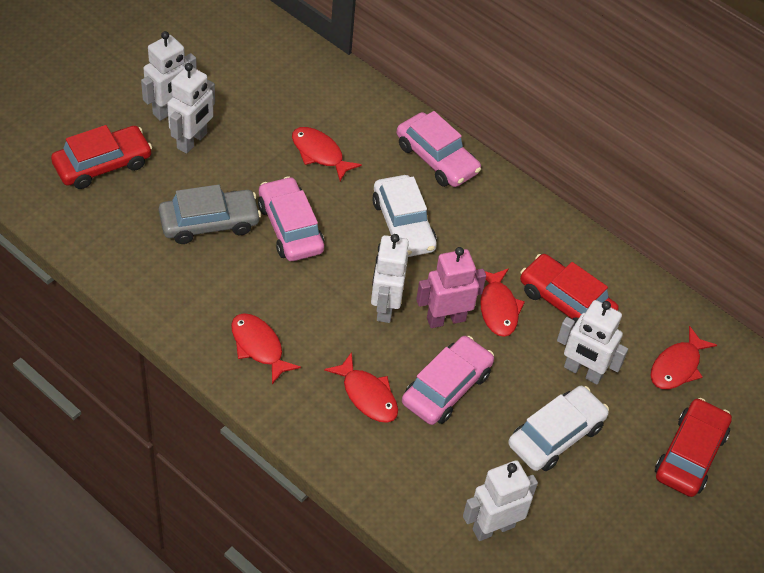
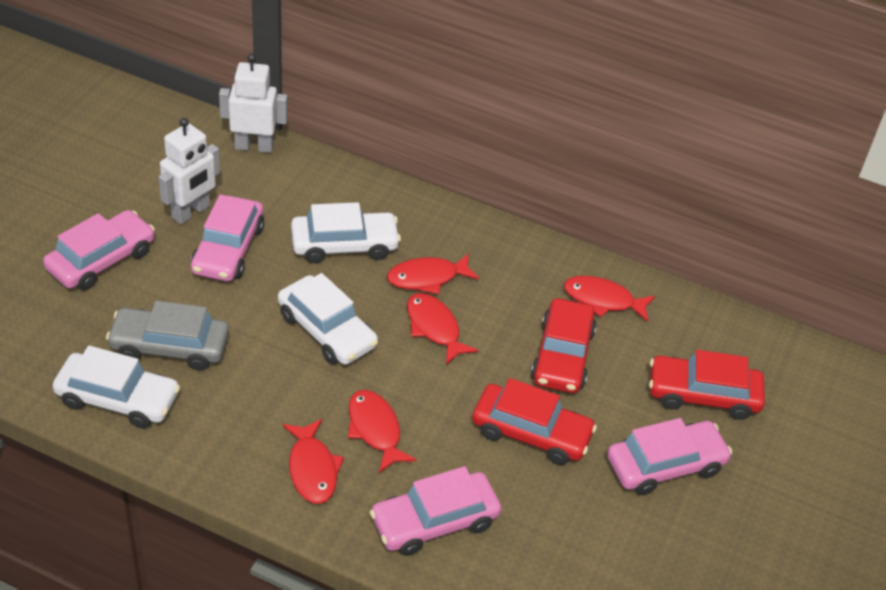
pink car: [258,176,324,261] [397,111,481,187] [402,336,494,425] = 3 -> [43,210,155,290] [191,194,264,282] [370,466,501,556] [607,418,732,495] = 4
pink robot: [416,247,486,328] = 1 -> none = 0
white car: [372,175,437,257] [508,386,609,471] = 2 -> [53,346,180,428] [278,273,378,365] [291,202,401,263] = 3
white robot: [141,31,197,121] [167,63,215,154] [371,234,409,323] [463,460,538,541] [557,300,628,385] = 5 -> [159,118,220,224] [219,54,288,153] = 2

